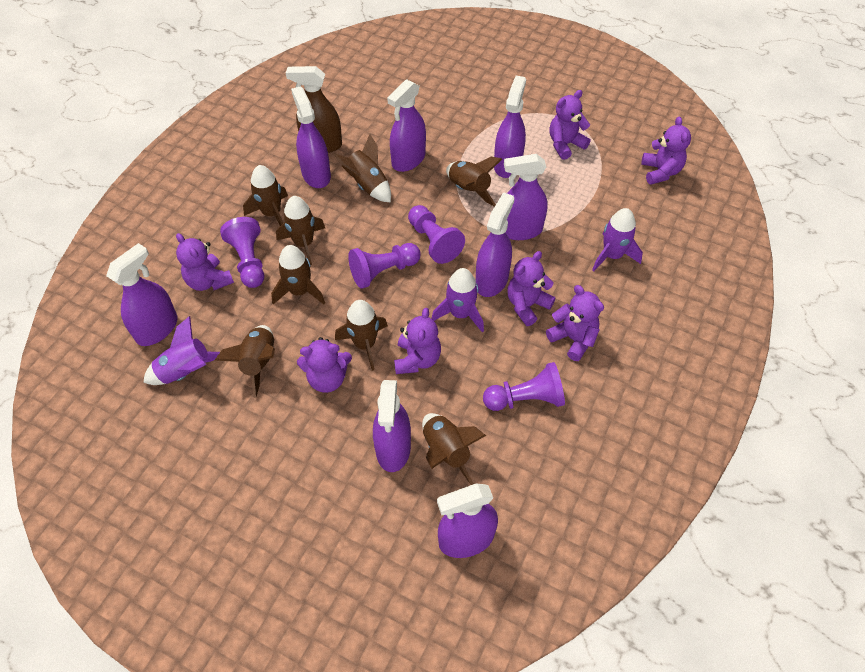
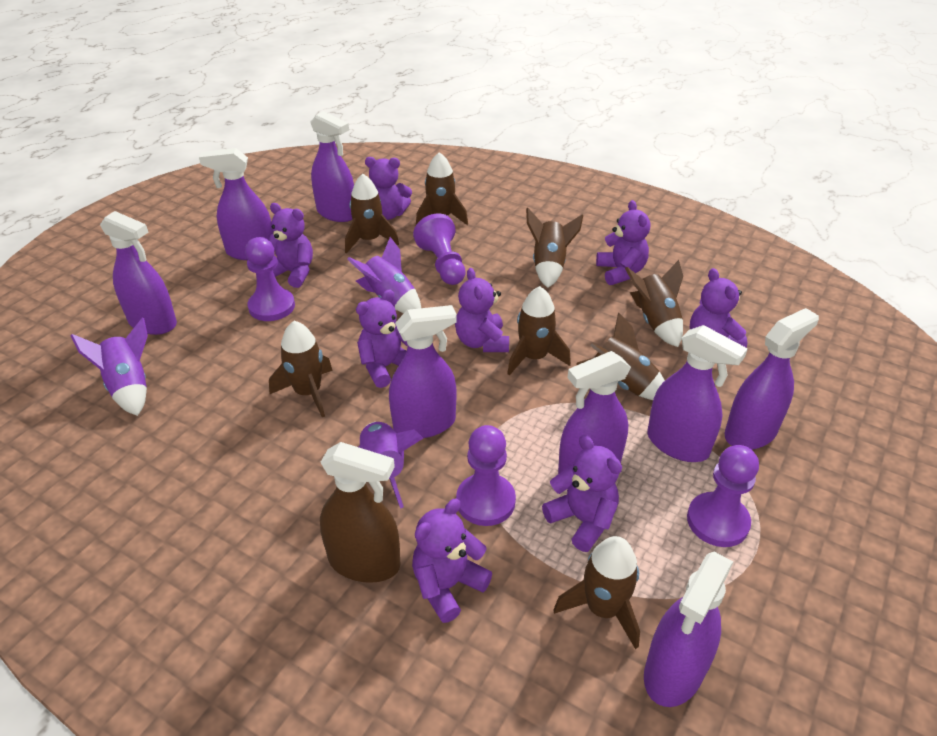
purple teddy bear: [176,233,234,291] [297,337,352,393] [394,308,441,374] [508,251,555,326] [546,285,604,361] [549,90,591,160] [641,117,691,184] = 7 -> [268,203,313,288] [356,290,408,388] [365,157,412,220] [412,499,492,623] [455,268,509,352] [542,435,622,552] [596,200,650,285] [690,268,747,348] = 8

